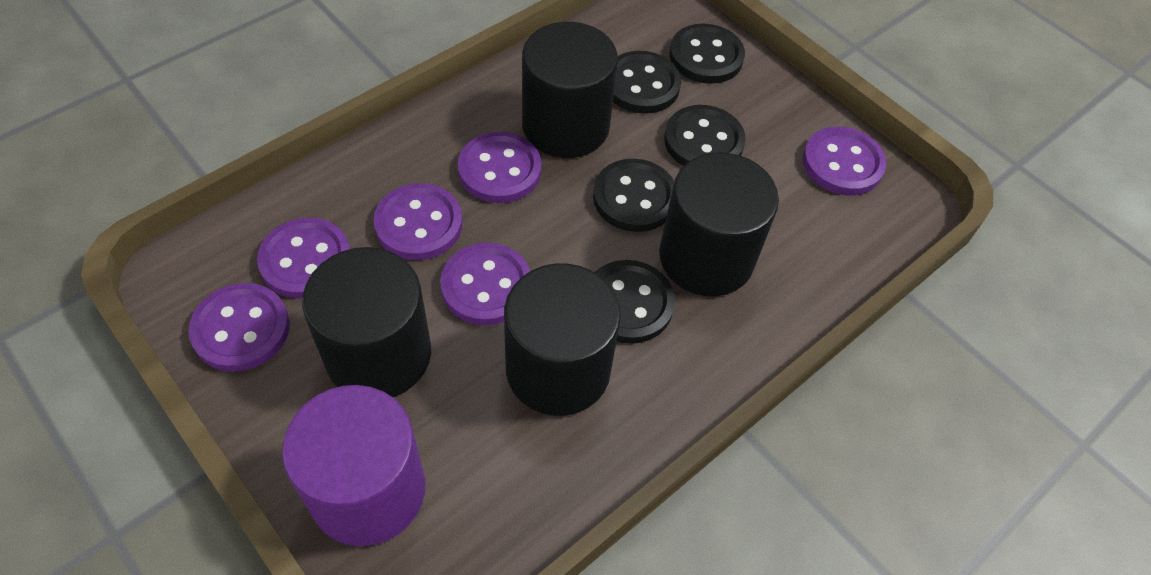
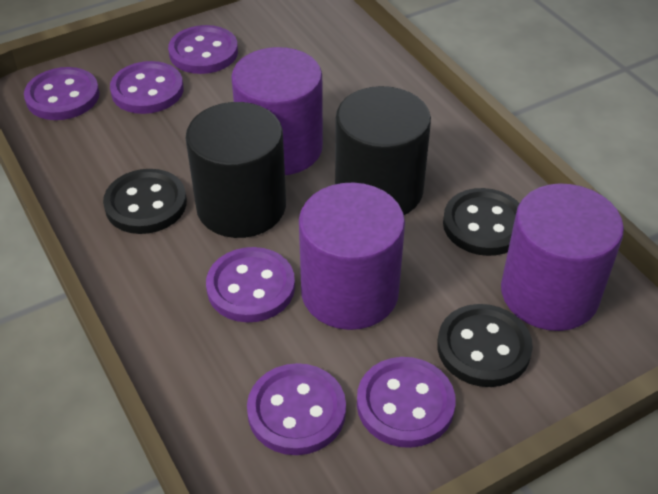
black button: [593,159,674,232] [594,260,675,344] [613,51,681,114] [664,105,746,166] [669,24,745,84] = 5 -> [103,169,187,234] [437,304,533,387] [443,188,520,256] = 3
black cylinder: [302,247,431,397] [504,263,621,416] [522,22,618,158] [659,152,779,296] = 4 -> [185,102,286,238] [335,86,431,215] = 2
purple cylinder: [282,385,425,546] = 1 -> [231,47,323,175] [299,183,405,330] [501,183,624,331] = 3

